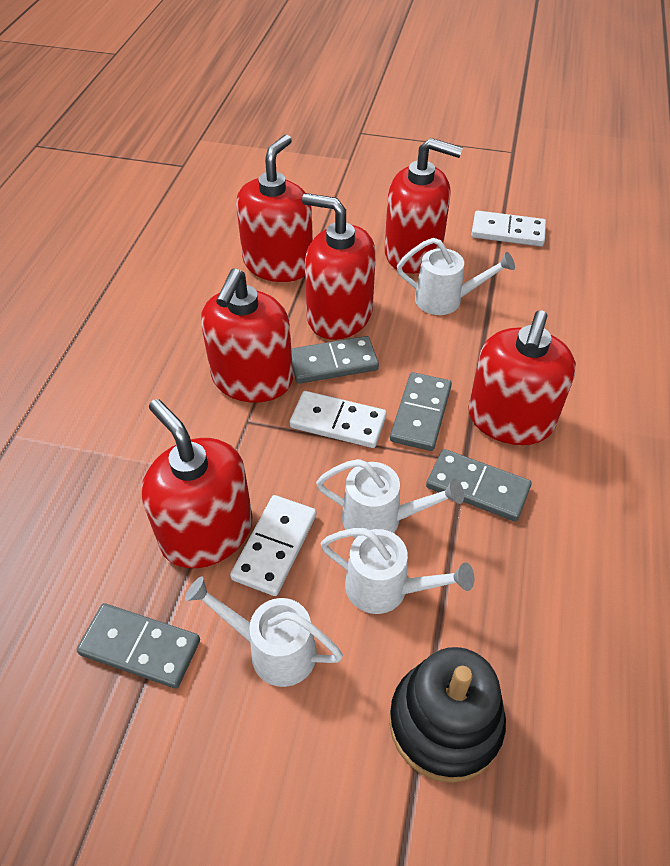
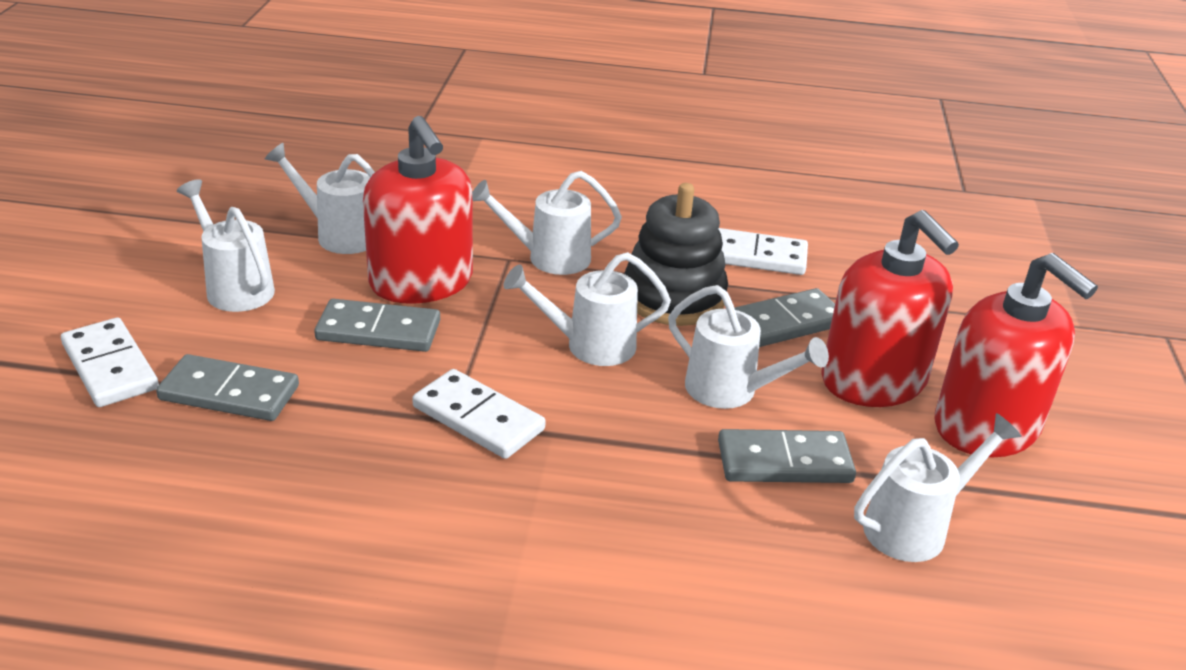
red soap dispenser: [141,399,253,568] [201,268,293,403] [236,135,313,282] [302,193,376,340] [385,138,463,274] [468,310,576,445] = 6 -> [363,116,473,304] [821,210,959,407] [935,253,1098,457] = 3
white watering can: [185,577,343,687] [316,459,464,539] [320,528,474,614] [397,238,515,315] = 4 -> [177,179,275,312] [265,143,375,254] [472,171,622,275] [504,252,671,366] [668,285,829,409] [854,413,1022,562] = 6

